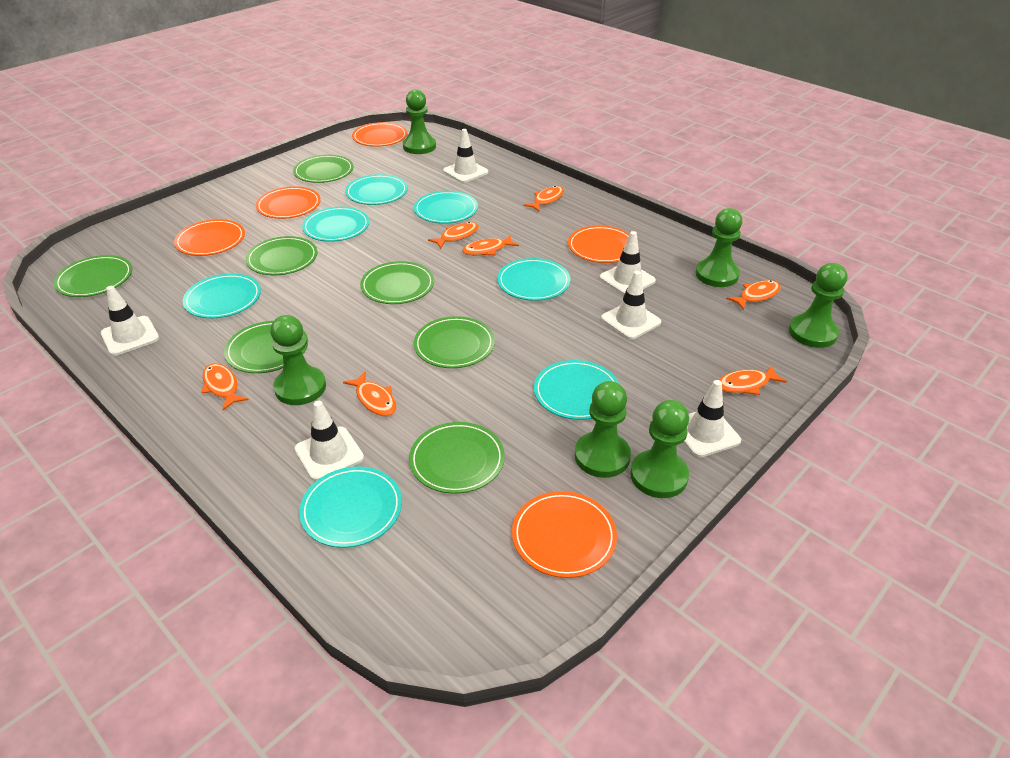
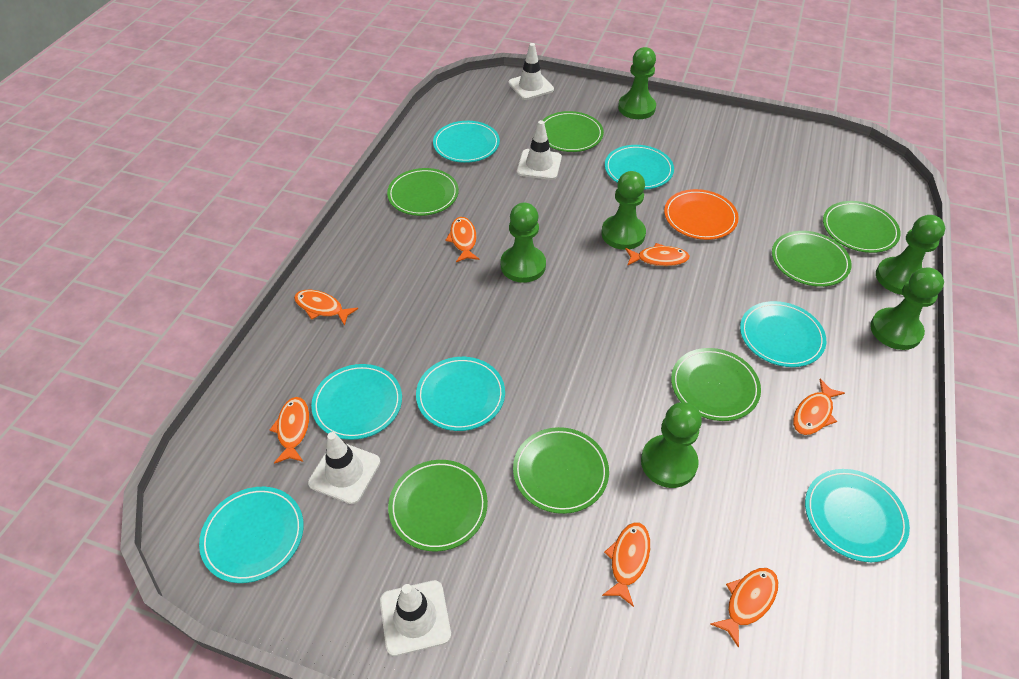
orange plate: [174,219,245,256] [256,186,321,219] [352,122,407,147] [512,491,617,578] [568,225,629,263] = 5 -> [664,189,739,240] = 1
white traffic cone: [101,286,159,356] [294,401,364,481] [443,129,488,183] [600,231,656,295] [601,271,661,339] [683,380,741,458] = 6 -> [308,432,380,504] [380,580,451,656] [508,43,554,100] [517,120,562,180] = 4

